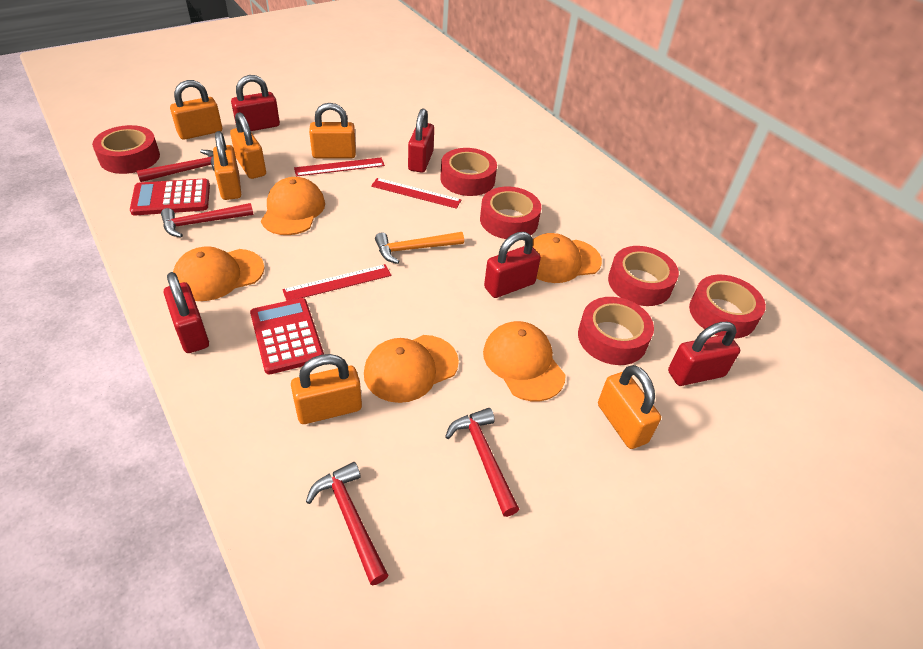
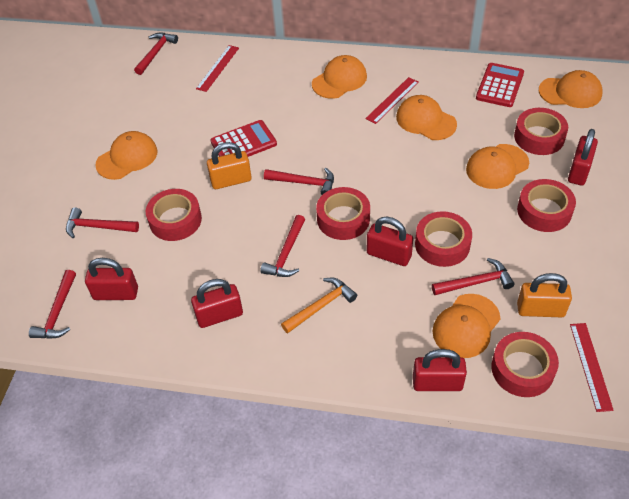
orange cap: [173,247,265,301] [261,177,325,235] [364,335,459,403] [483,321,566,401] [533,233,602,283] = 5 -> [95,131,157,180] [312,55,367,99] [396,95,457,140] [433,294,501,358] [466,144,529,189] [539,70,603,108] = 6
orange padlock: [170,80,222,140] [213,131,241,200] [230,112,266,179] [291,354,362,424] [309,103,356,158] [598,365,661,449] = 6 -> [207,142,252,189] [517,273,572,317] = 2
red hammer: [137,150,215,182] [161,203,254,237] [306,462,388,585] [445,408,519,517] = 4 -> [29,270,76,339] [66,207,139,238] [134,33,178,75] [260,215,305,277] [264,168,334,195] [432,258,515,295] = 6

